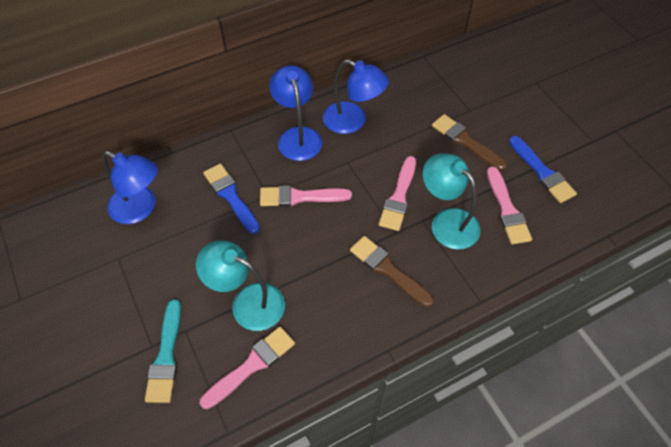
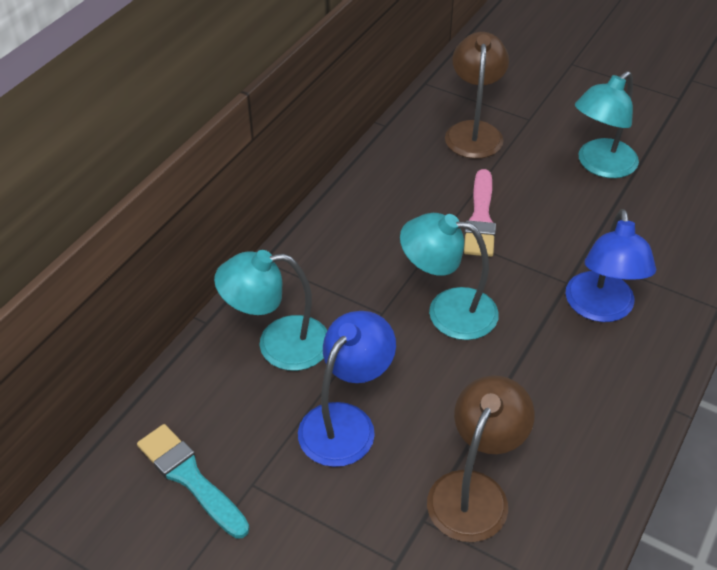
blue brush: [203,163,260,234] [509,136,577,203] = 2 -> none = 0
blue lamp: [102,151,158,224] [269,65,322,161] [323,59,389,134] = 3 -> [298,311,396,467] [565,209,656,322] = 2
brown brush: [350,236,434,307] [432,114,507,171] = 2 -> none = 0
brown lamp: none = 0 -> [427,375,535,542] [445,32,509,159] = 2
pink brush: [200,327,295,409] [260,185,352,207] [379,156,416,231] [487,166,532,245] = 4 -> [464,169,496,257] = 1
turquoise lamp: [196,240,285,331] [423,153,481,250] = 2 -> [214,250,328,371] [400,213,499,340] [575,71,639,178] = 3

